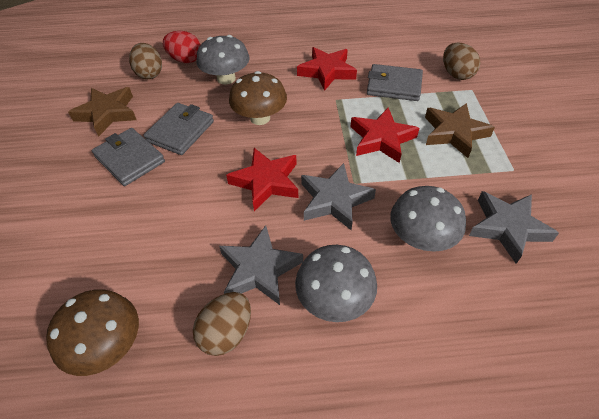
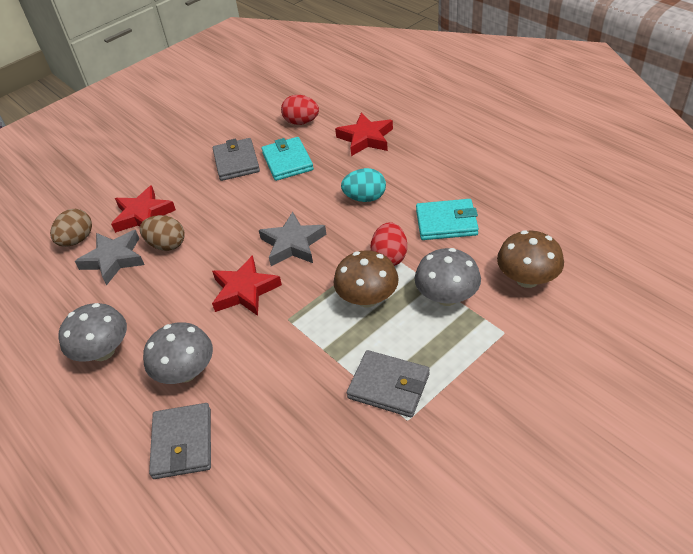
brown egg: [129,43,162,79] [193,292,251,356] [443,43,480,80] = 3 -> [50,209,92,247] [140,215,185,251] = 2
brown star: [68,87,136,137] [425,103,495,158] = 2 -> none = 0
grey star: [219,225,303,305] [301,163,376,230] [469,191,559,264] = 3 -> [75,230,144,285] [259,212,326,266] = 2
red egg: [163,31,201,63] = 1 -> [281,95,319,125] [370,222,407,266] = 2
turquoise egg: none = 0 -> [341,168,386,202] = 1
turquoise wallet: none = 0 -> [261,137,314,181] [416,199,479,240] = 2

